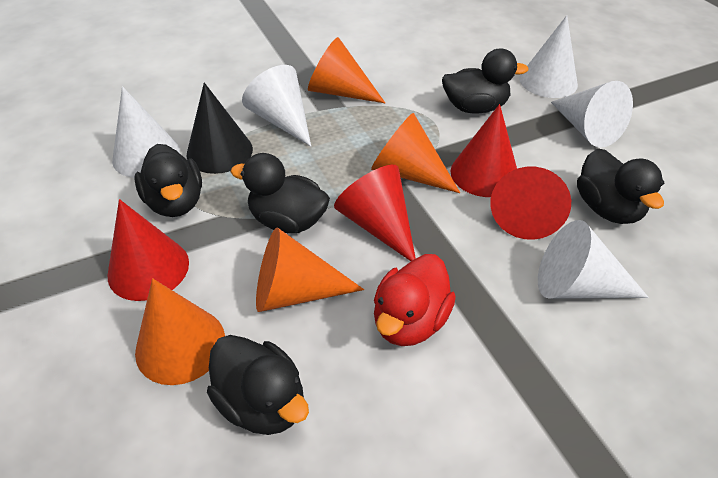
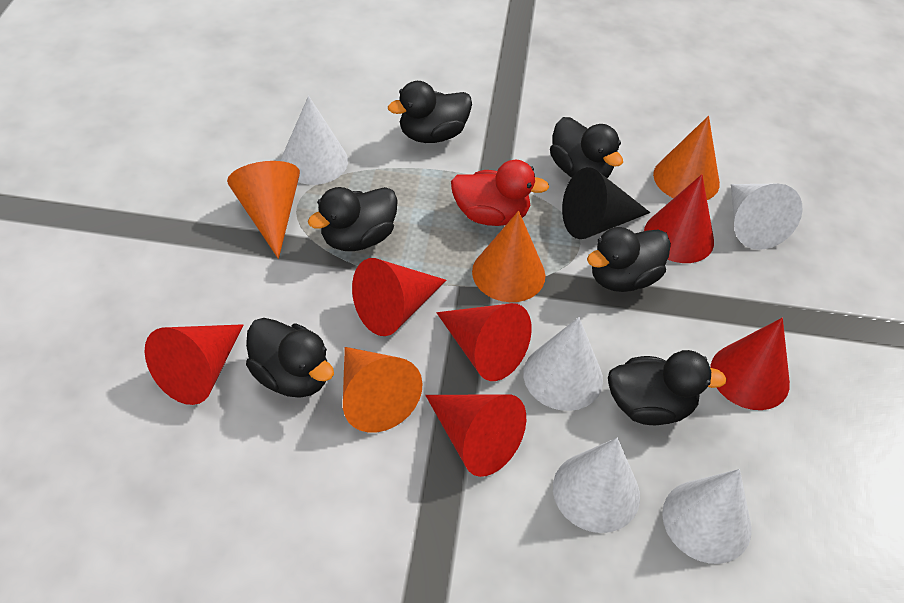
black duck: [134,144,202,217] [207,335,309,435] [231,153,330,233] [442,48,529,114] [577,148,664,224] = 5 -> [246,318,334,398] [308,187,398,251] [388,81,472,143] [550,117,623,178] [587,227,671,292] [608,350,727,425] = 6
red cone: [108,199,189,301] [334,165,416,261] [451,104,517,197] [491,167,571,240] = 4 -> [145,324,243,405] [352,258,446,336] [425,394,526,477] [436,303,532,381] [644,174,714,263] [710,318,790,410] = 6

